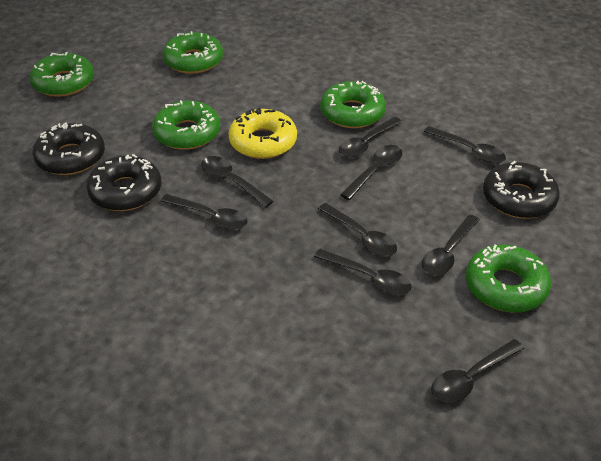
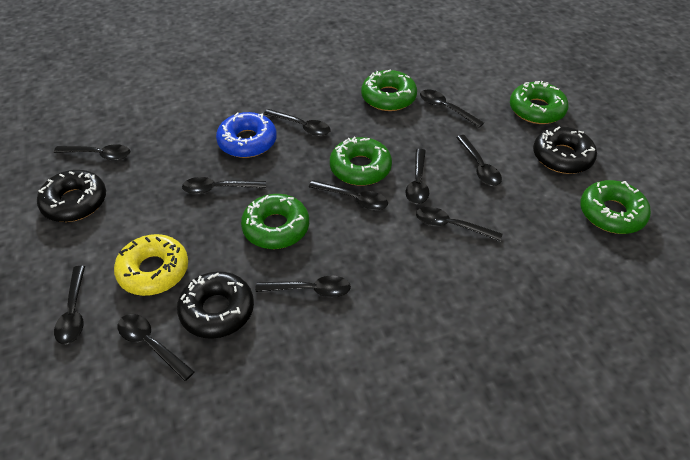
black spoon: [161,194,248,230] [201,156,274,207] [314,249,412,295] [318,203,397,257] [339,117,402,158] [341,145,402,200] [422,215,480,276] [424,126,506,164] [431,339,524,403] = 9 -> [54,144,130,161] [54,266,85,344] [117,314,195,381] [182,177,266,194] [255,275,351,298] [264,109,331,136] [309,180,388,211] [406,149,429,204] [416,207,502,241] [420,89,484,128] [456,135,502,186] = 11
blue donut: none = 0 -> [216,112,277,158] = 1

